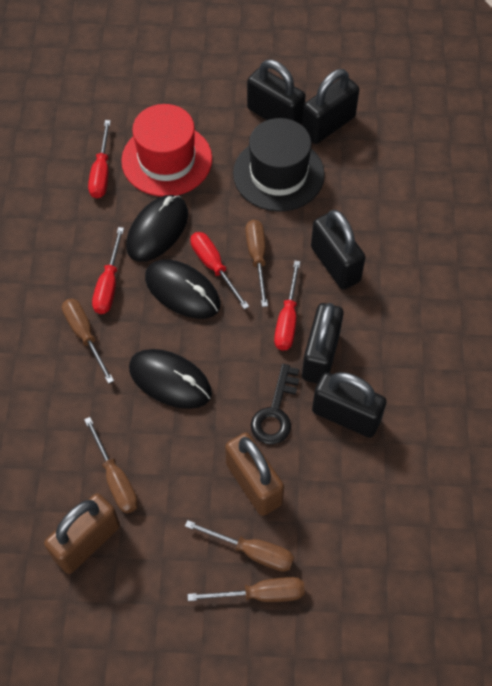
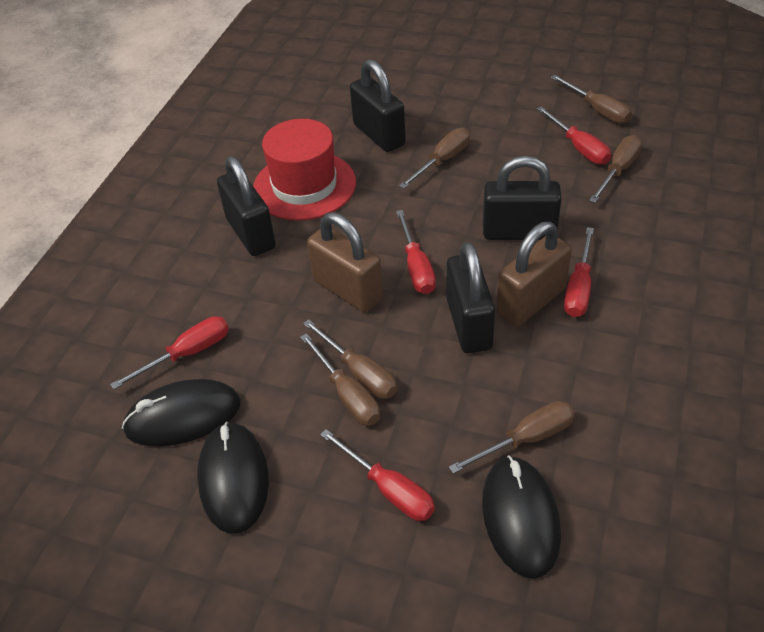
black hat: [233,118,325,212] = 1 -> none = 0
black key: [251,364,299,444] = 1 -> none = 0
black padlock: [247,60,305,124] [302,69,359,144] [302,303,344,384] [311,210,365,290] [312,372,386,438] = 5 -> [217,156,276,256] [350,59,406,152] [447,242,495,353] [483,156,562,240] = 4
brown screwdriver: [62,298,114,384] [84,417,138,514] [185,520,294,572] [187,577,305,602] [246,219,268,307] = 5 -> [300,333,380,426] [303,319,397,399] [399,128,470,189] [449,401,575,474] [551,75,632,123] [589,135,642,203] = 6
red screwdriver: [88,120,111,198] [92,227,124,314] [190,232,249,309] [274,261,300,351] = 4 -> [110,316,229,389] [320,429,435,521] [396,210,436,294] [537,106,611,165] [564,227,594,317] = 5

